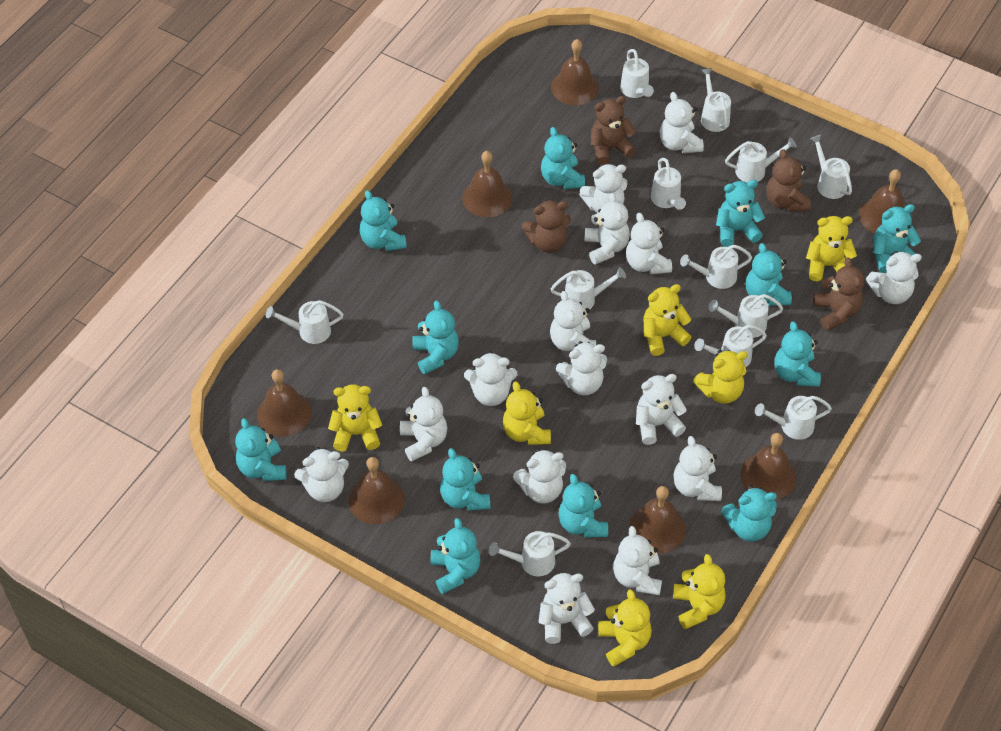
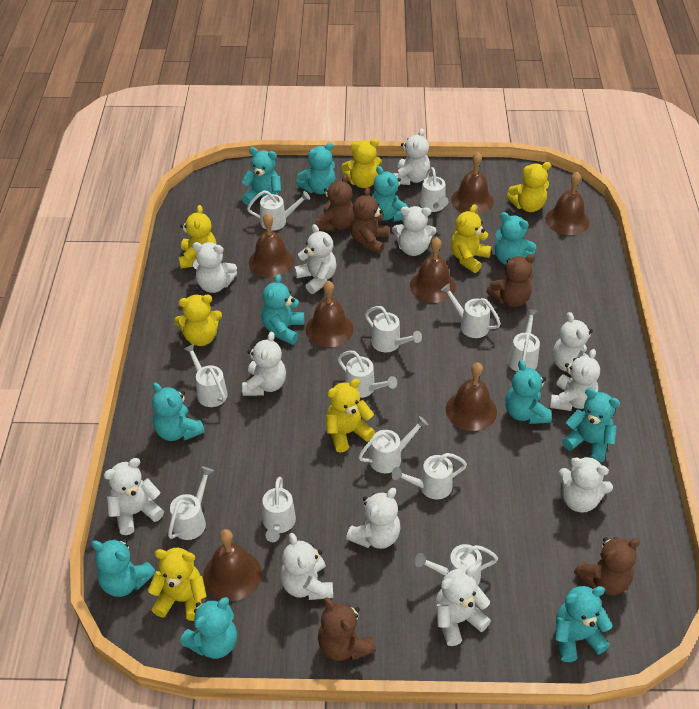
brown teddy bear: [522,200,571,252] [591,96,636,165] [766,149,811,212] [813,257,864,330] = 4 -> [315,174,355,232] [318,597,376,661] [350,188,389,254] [486,254,535,307] [574,537,640,595] = 5
turquoise teddy bear: [235,418,286,481] [360,190,407,251] [413,301,459,375] [431,518,480,594] [440,448,490,511] [541,127,585,189] [558,474,608,538] [716,180,765,247] [721,485,777,542] [746,243,792,306] [774,321,821,387] [874,204,921,273] = 12 -> [91,539,156,597] [152,383,205,441] [180,597,237,659] [241,147,281,205] [261,274,304,345] [296,142,336,194] [372,166,409,222] [495,212,536,265] [505,360,552,424] [555,586,613,662] [562,388,620,462] = 11
white teddy bear: [294,447,349,502] [400,387,447,462] [464,351,517,406] [513,448,566,504] [539,573,595,644] [550,291,596,351] [556,341,607,395] [579,164,628,213] [584,193,630,265] [613,526,662,595] [626,213,672,275] [636,374,687,445] [660,92,704,153] [674,436,722,501] [866,251,922,304] = 15 -> [104,458,164,535] [192,242,237,293] [242,332,286,396] [280,533,333,600] [294,224,337,294] [346,488,401,549] [392,206,436,256] [393,128,430,185] [435,566,491,646] [550,349,600,411] [553,312,593,372] [558,456,613,513] = 12

